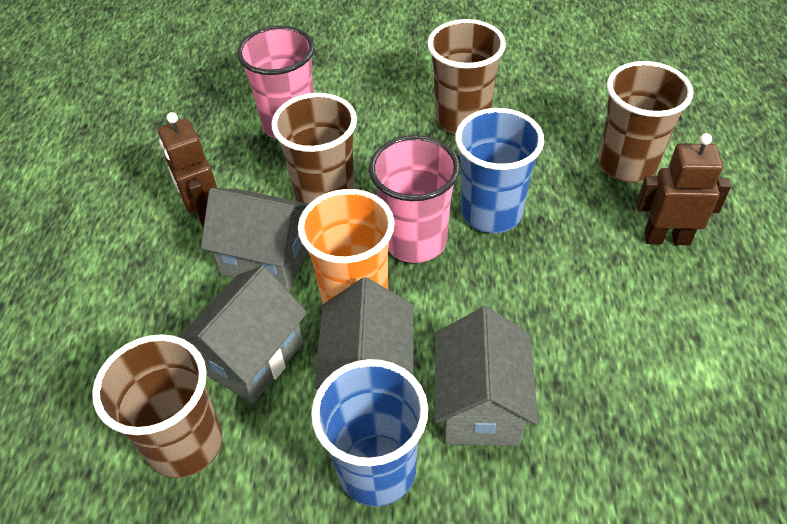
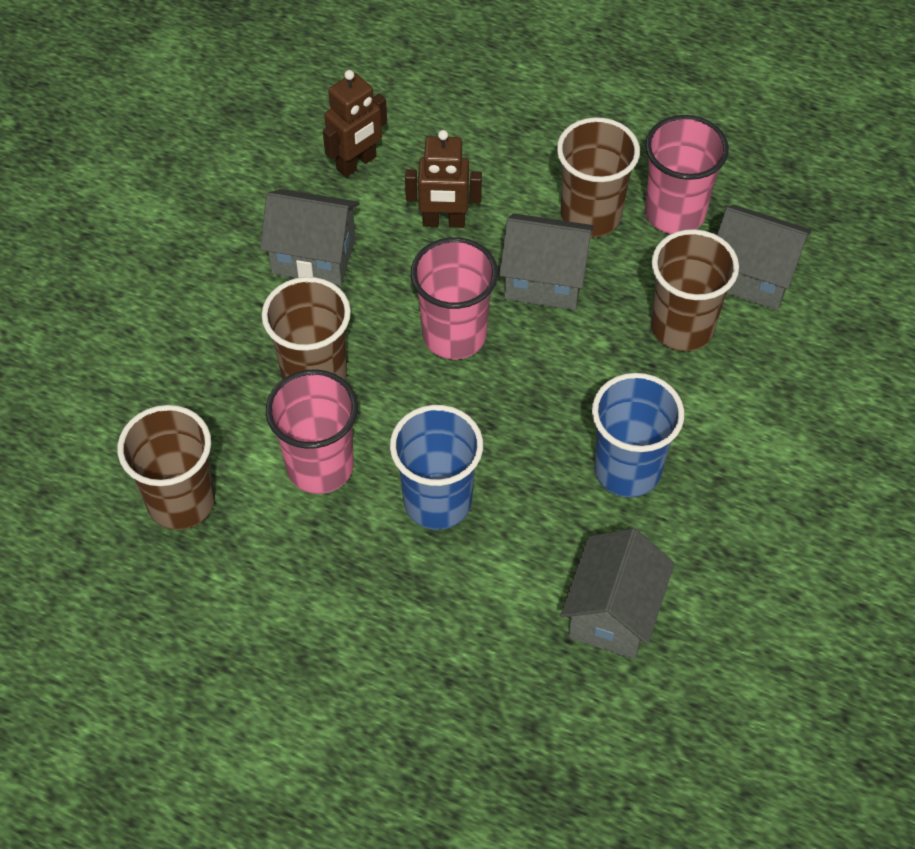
orange cup: [298,189,395,304] = 1 -> none = 0
pink cup: [237,26,315,139] [369,135,460,263] = 2 -> [266,369,358,494] [411,237,498,359] [645,115,729,234] = 3

